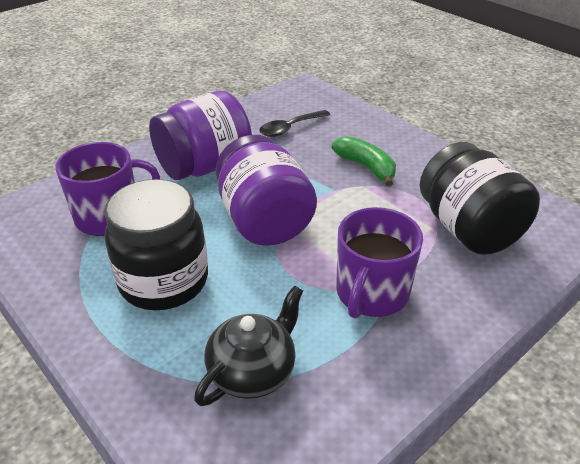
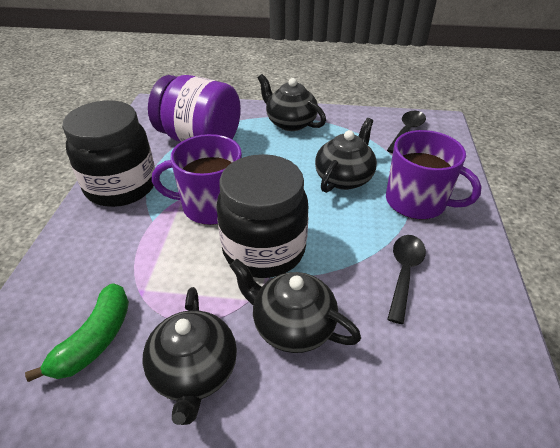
black spoon: [259,110,330,137] = 1 -> [387,111,426,153] [387,235,426,324] = 2
black teapot: [194,285,303,406] = 1 -> [143,287,237,425] [230,259,361,353] [258,74,326,131] [315,118,377,193] = 4
purple jar: [149,90,252,180] [215,135,317,246] = 2 -> [148,75,241,142] = 1

